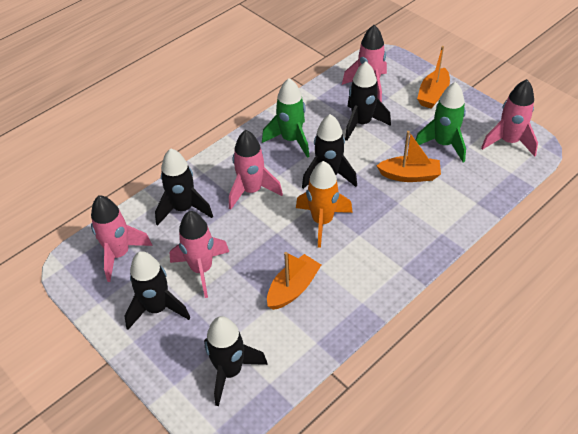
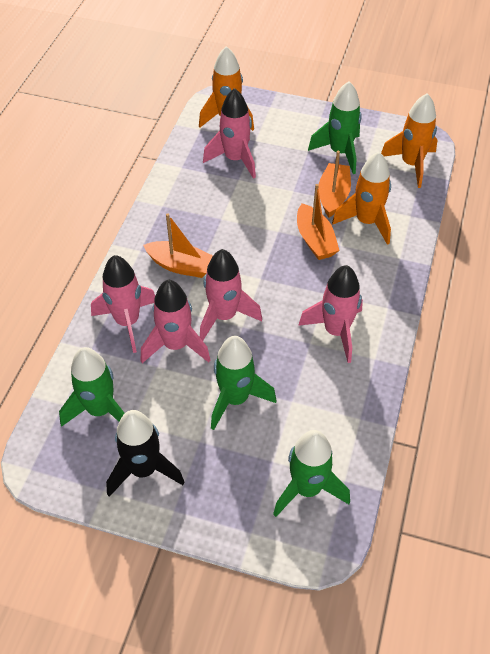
black rocket: [125,251,190,330] [155,148,213,226] [204,316,268,406] [302,114,357,189] [345,62,391,141] = 5 -> [106,410,184,497] = 1
green rocket: [262,78,309,158] [416,82,466,162] = 2 -> [59,347,125,427] [211,336,276,430] [273,430,350,517] [308,82,362,174] = 4
orange rocket: [296,161,353,248] = 1 -> [199,46,254,131] [332,152,391,245] [381,93,437,188] = 3

